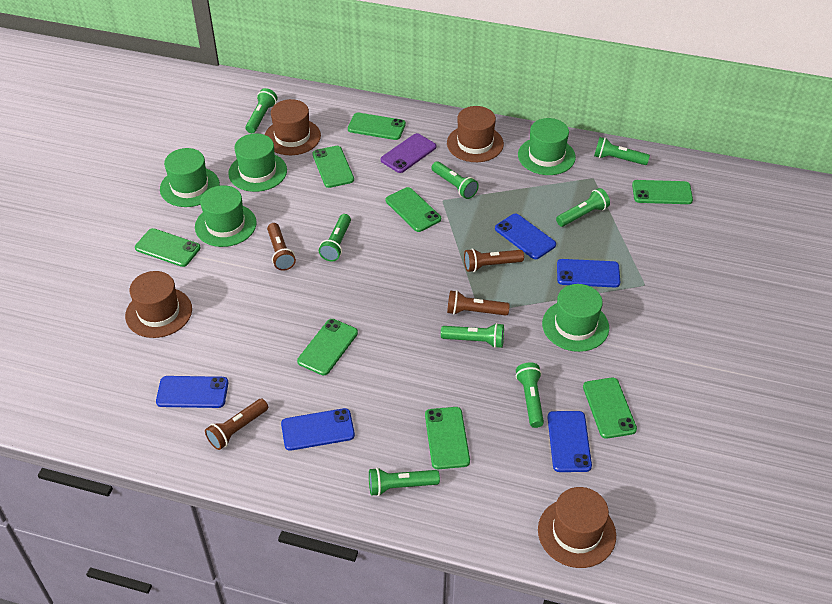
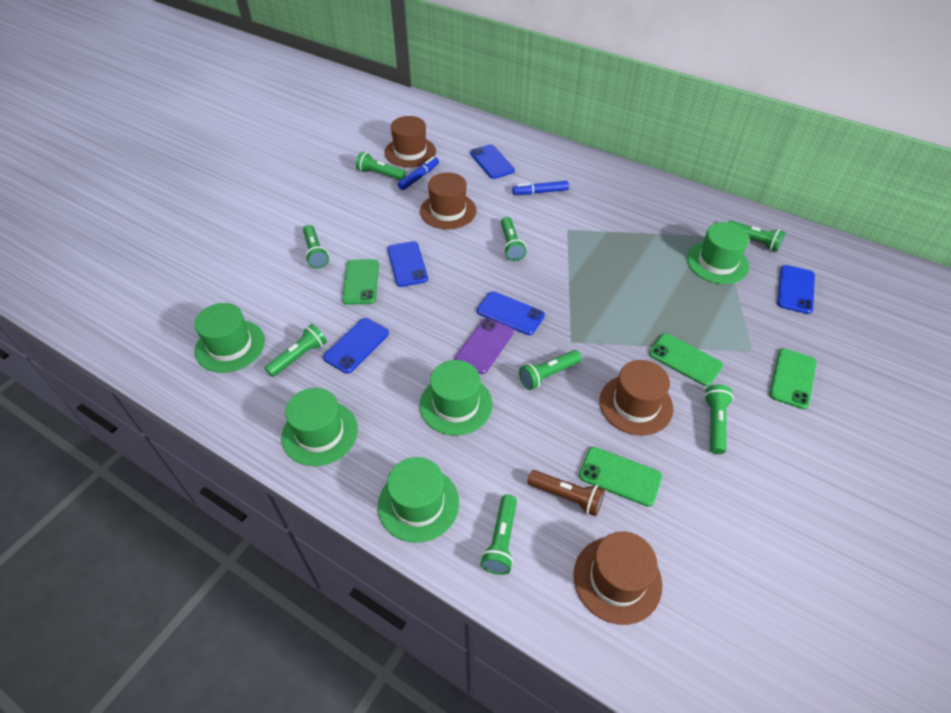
blue marker: none = 0 -> [398,157,439,190] [512,181,569,195] = 2
brown flashlight: [205,399,268,450] [267,223,296,271] [447,290,510,315] [464,249,524,272] = 4 -> [527,470,605,516] = 1
green phone: [135,228,201,267] [297,319,358,375] [312,146,354,188] [348,113,406,140] [386,187,441,232] [425,407,470,469] [583,378,637,439] [632,180,693,204] = 8 -> [342,259,379,305] [579,447,662,507] [649,333,723,386] [769,348,817,409] = 4

